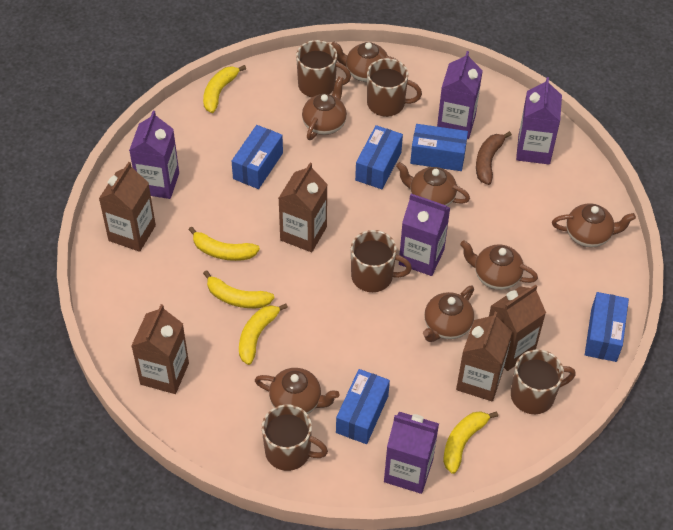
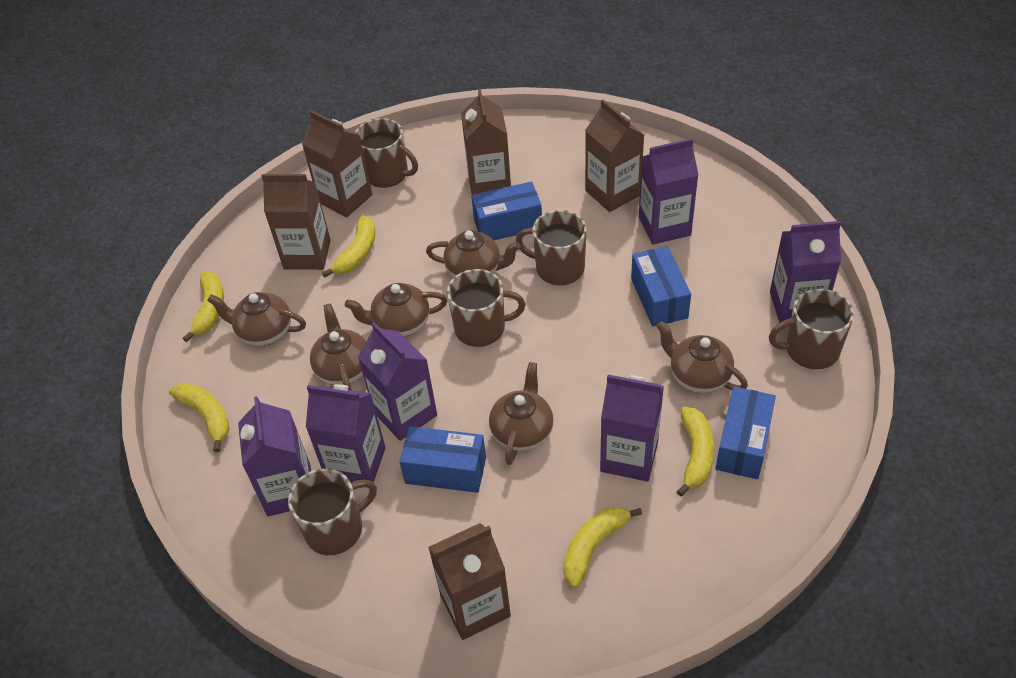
blue box: [232,125,283,189] [336,369,390,444] [355,125,403,189] [410,124,468,171] [585,292,629,362] = 5 -> [399,426,486,493] [471,182,542,240] [631,246,691,327] [715,387,776,479] = 4
brown banana: [476,131,512,185] = 1 -> none = 0
brown teapot: [255,368,339,414] [302,77,347,140] [331,41,397,82] [396,162,470,206] [423,285,474,342] [460,240,538,290] [552,203,636,248] = 7 -> [207,292,306,346] [310,304,366,390] [345,283,448,337] [426,230,521,277] [489,362,554,465] [657,321,748,393] = 6
purple carton: [129,111,179,199] [384,412,439,494] [399,194,450,276] [437,51,483,139] [516,77,562,164] = 5 -> [238,397,311,516] [306,384,386,483] [358,322,437,441] [600,375,664,482] [639,138,699,245] [770,221,841,323] = 6

